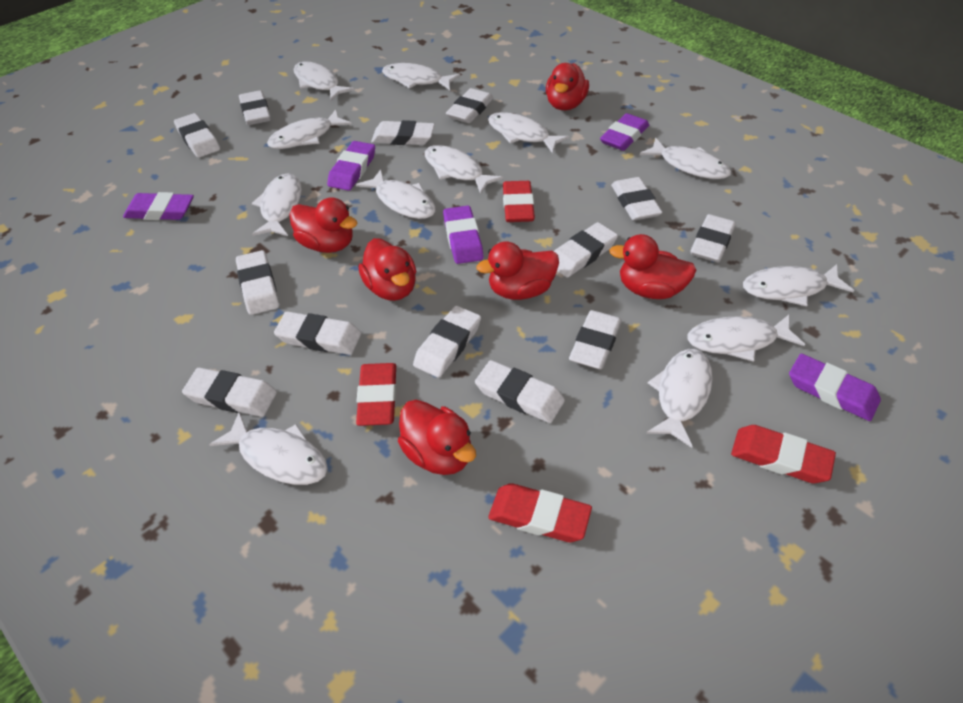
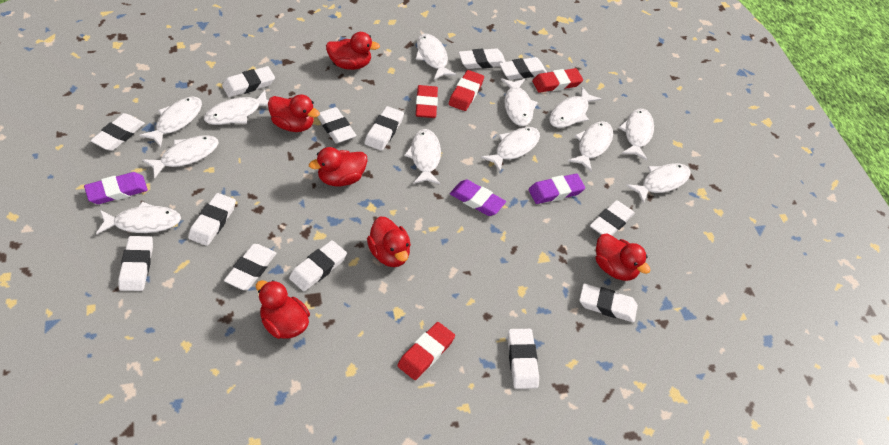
purple eraser: [123,192,194,220] [327,141,375,191] [443,206,484,264] [600,113,649,151] [789,354,881,421] = 5 -> [84,172,148,204] [450,180,506,216] [529,174,585,204] = 3

